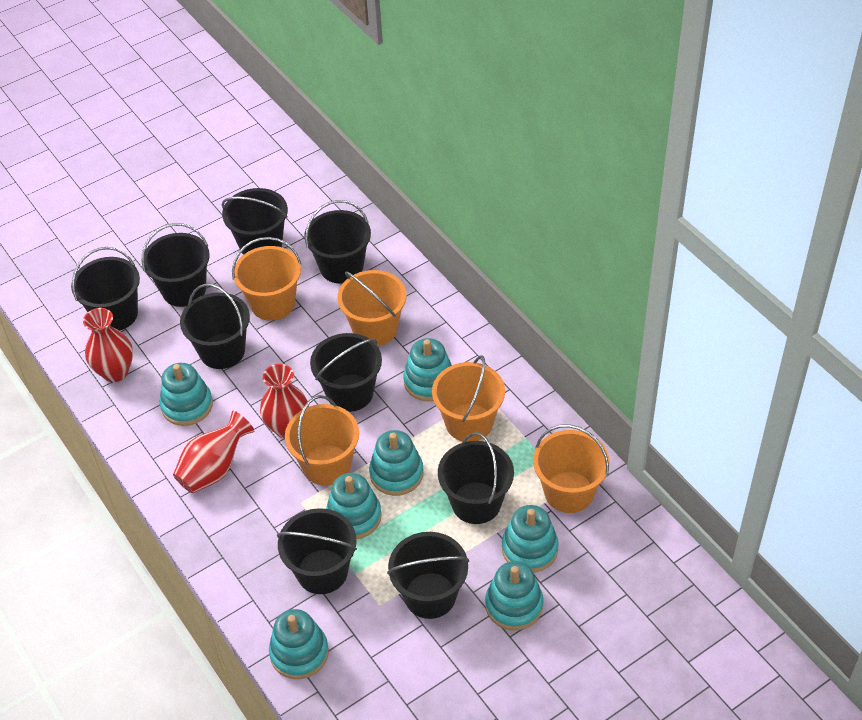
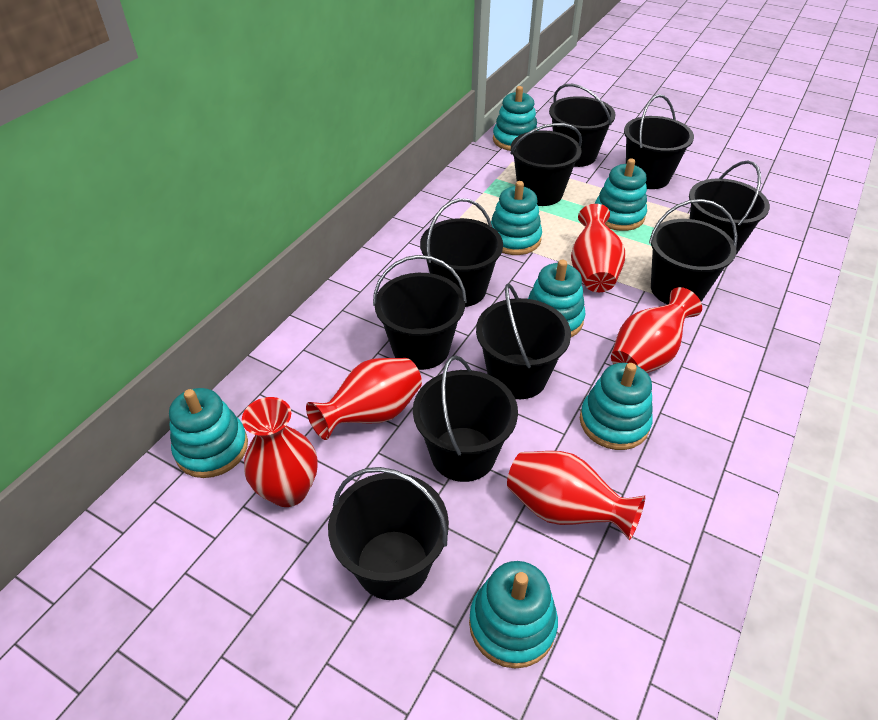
black bucket: [71,247,140,331] [142,223,210,307] [180,284,250,369] [222,188,288,255] [277,508,357,594] [304,200,371,283] [310,333,382,412] [387,532,469,619] [438,432,514,524] = 9 -> [328,467,449,600] [373,255,467,370] [413,355,518,482] [420,198,503,307] [476,283,571,399] [510,123,582,206] [549,84,616,167] [624,94,694,189] [649,199,738,305] [689,160,770,255] = 10
orange bucket: [232,237,301,321] [285,395,359,486] [338,270,406,346] [432,355,505,442] [533,424,610,513] = 5 -> none = 0
red vase: [83,308,133,382] [173,411,254,493] [260,364,309,439] = 3 -> [242,397,318,507] [306,358,422,440] [507,451,645,541] [571,204,625,292] [611,287,702,373] = 5

